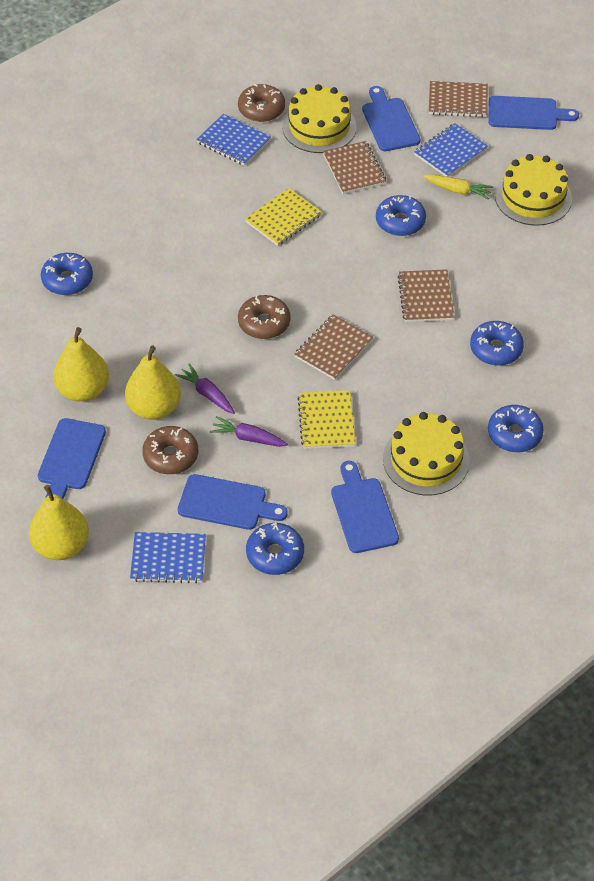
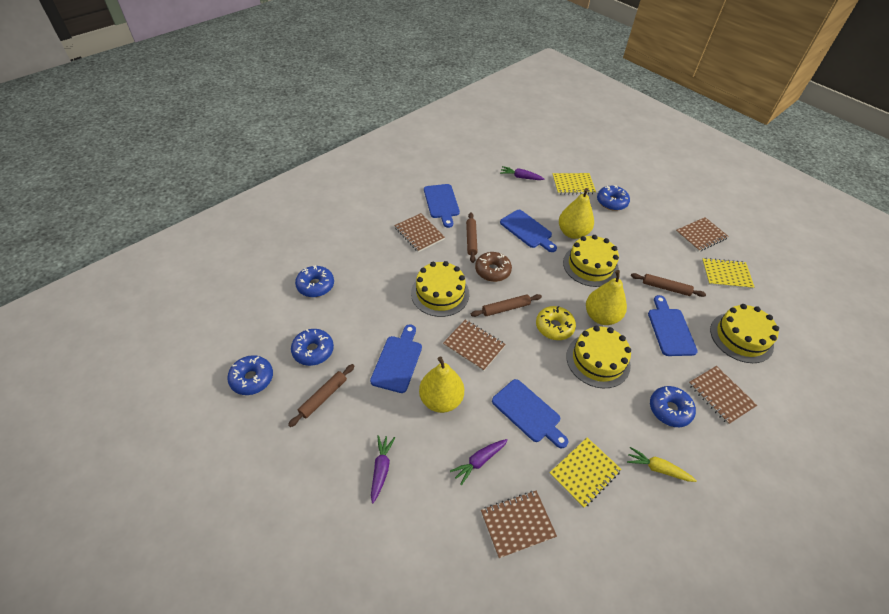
blue notebook: [130,532,206,583] [196,114,271,166] [414,123,488,177] = 3 -> none = 0
brown donut: [142,426,198,474] [238,84,285,122] [238,295,291,339] = 3 -> [475,252,512,282] = 1
brown notebook: [294,314,373,380] [323,141,386,194] [398,269,454,322] [429,81,488,117] = 4 -> [394,213,445,252] [443,319,506,371] [481,491,557,558] [676,217,729,252] [689,366,757,425] = 5
brown rolling pin: none = 0 -> [288,364,354,427] [466,212,478,263] [471,294,542,317] [631,273,706,297] = 4
purple carrot: [174,364,235,414] [210,416,288,447] = 2 -> [371,435,395,503] [450,439,508,485] [500,166,544,180] = 3
yellow cake: [282,84,357,153] [383,412,470,495] [495,154,572,226] = 3 -> [411,261,469,317] [563,235,619,287] [566,326,631,388] [710,304,779,363] = 4
yellow donut: none = 0 -> [536,306,576,340] = 1
yellow notebook: [245,188,322,246] [297,390,356,449] = 2 -> [550,438,622,508] [552,173,596,194] [702,258,755,289] = 3

